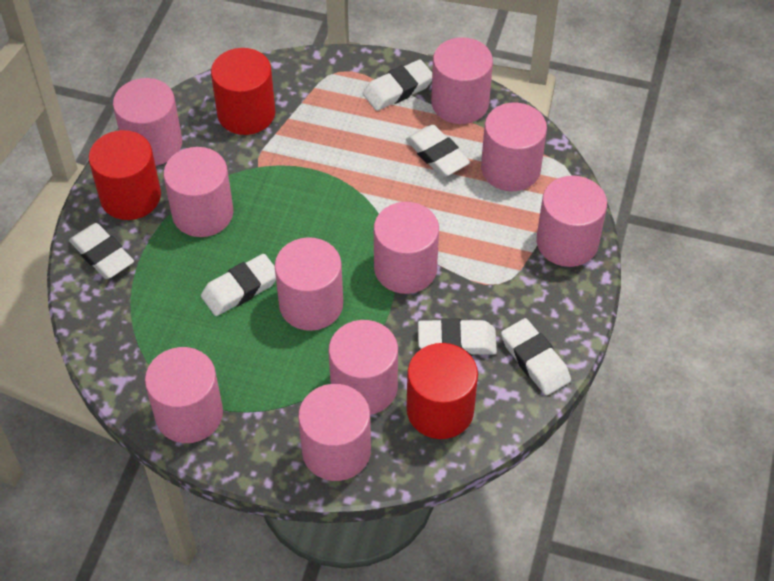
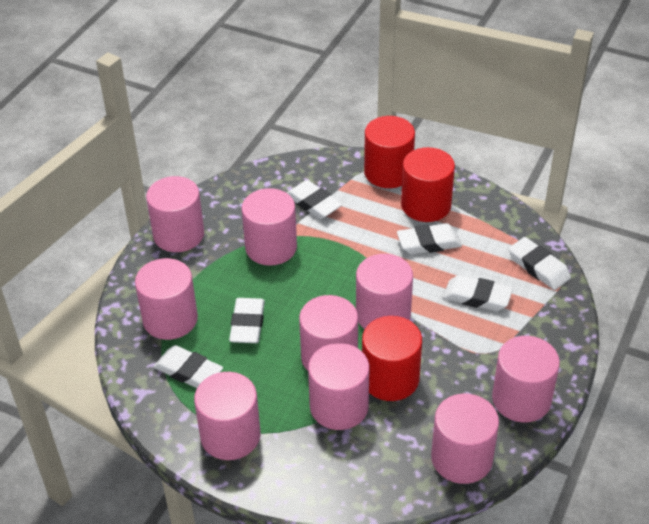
pink cylinder: [113,78,182,166] [145,347,223,443] [163,147,233,237] [275,237,343,331] [298,384,371,481] [329,320,398,415] [374,202,439,294] [431,37,493,124] [481,103,547,191] [536,176,607,267] = 10 -> [135,258,198,340] [146,176,204,252] [194,372,260,460] [242,188,297,266] [299,295,358,371] [308,343,370,430] [356,254,413,329] [431,394,499,484] [492,336,560,422] = 9

